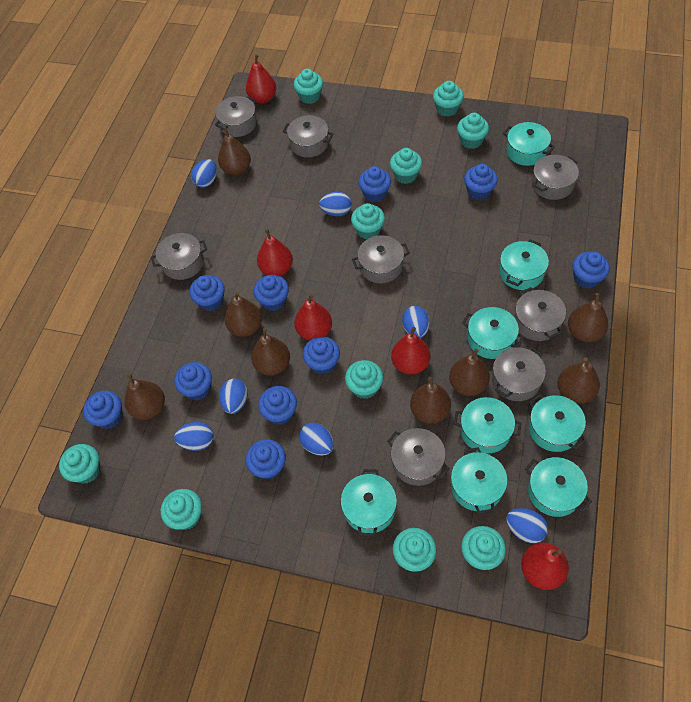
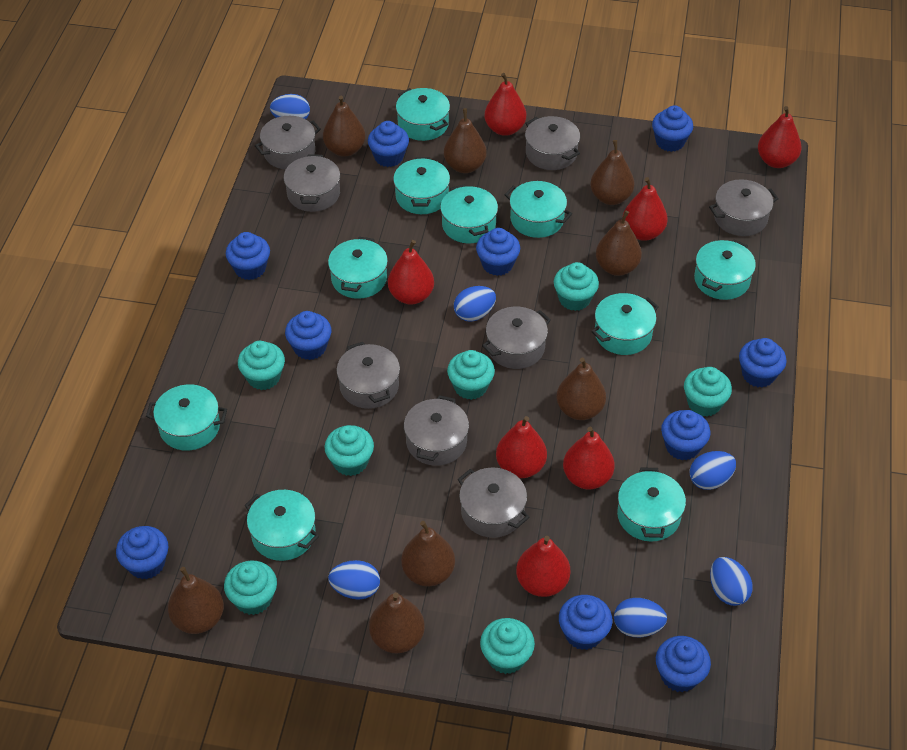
blue egg: [174,422,214,451] [191,159,217,188] [219,379,248,414] [299,423,334,456] [319,192,352,216] [402,306,429,338] [506,508,548,543] = 7 -> [270,94,310,119] [328,560,380,600] [454,286,496,322] [614,598,667,637] [689,451,736,490] [710,557,753,606] = 6
red pear: [246,54,276,103] [257,229,293,276] [294,294,332,340] [391,327,431,375] [521,542,569,590] = 5 -> [388,240,434,304] [484,73,526,136] [496,416,547,478] [516,536,570,597] [563,427,615,489] [622,177,668,241] [758,106,802,168] = 7
turquoise cupcake: [59,444,101,484] [161,489,202,530] [294,69,323,104] [345,360,383,399] [351,203,385,239] [390,148,422,184] [393,528,437,572] [433,81,464,117] [457,113,489,149] [461,526,506,570] = 10 -> [224,560,277,615] [238,341,285,390] [324,425,374,476] [447,350,495,400] [480,618,535,674] [554,262,599,311] [684,367,732,417] = 7
turquoise pot: [341,469,397,536] [451,447,508,514] [454,397,522,454] [462,307,524,359] [499,239,549,290] [503,122,555,166] [525,457,592,517] [529,394,587,452] = 8 -> [146,384,227,451] [244,490,319,561] [328,237,388,299] [393,157,450,214] [396,88,450,141] [440,185,498,243] [505,181,572,238] [591,293,658,355] [617,467,686,542] [694,240,756,300] = 10

